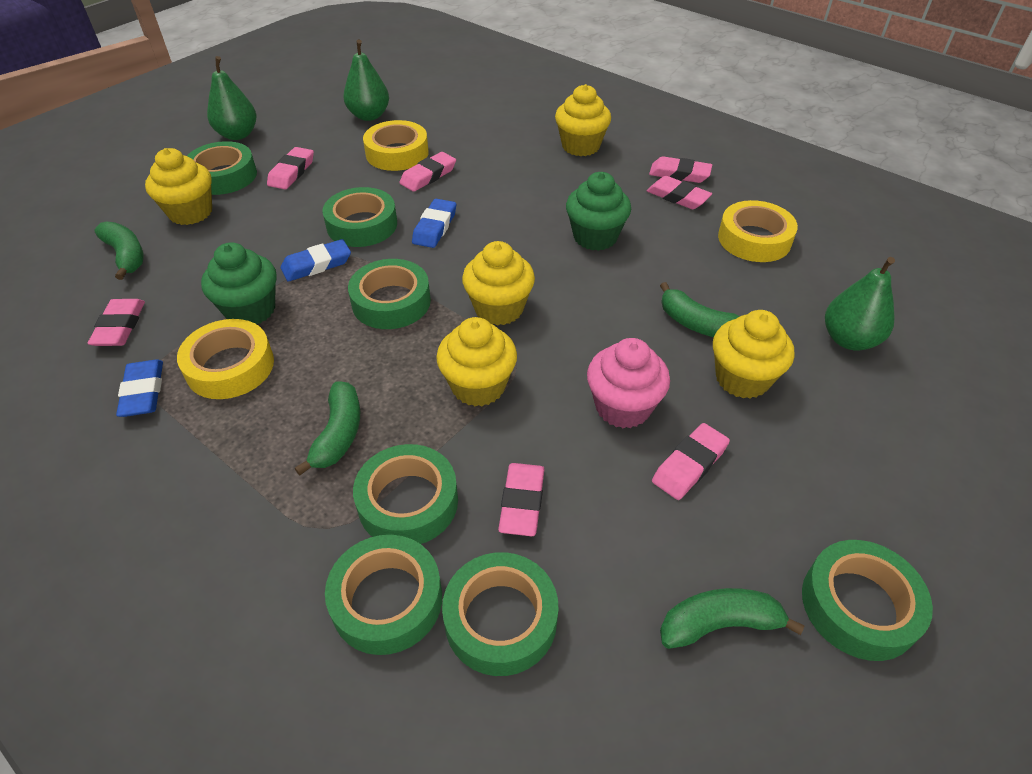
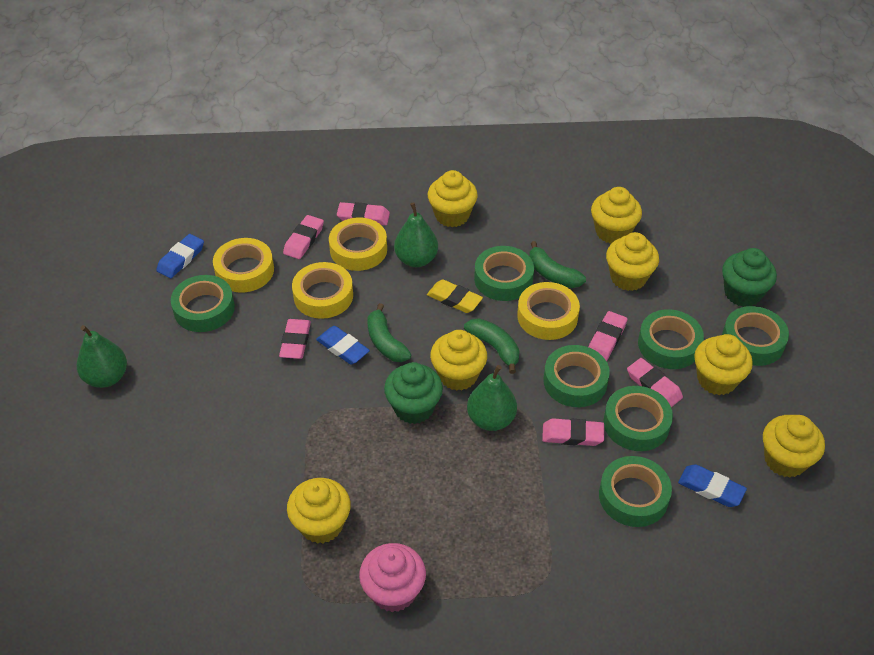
green banana: [95,222,143,280] [294,381,360,476] [660,282,740,337] [660,588,805,649] = 4 -> [367,303,411,362] [464,318,520,374] [529,241,586,288] = 3
pink eraser: [88,299,145,346] [267,147,314,190] [399,152,456,192] [498,463,544,536] [647,176,712,209] [649,156,712,183] [652,423,730,500] = 7 -> [279,319,311,359] [283,215,324,259] [337,202,390,225] [542,418,604,446] [588,311,627,361] [627,358,683,407] = 6
yellow cupcake: [145,148,212,225] [436,317,517,406] [462,241,535,326] [555,84,611,156] [713,310,794,399] = 5 -> [287,478,351,544] [428,170,478,227] [430,330,487,391] [591,187,642,244] [606,232,659,291] [694,334,753,395] [763,415,825,478] = 7
yellow eraser: none = 0 -> [427,279,483,313] = 1
yellow tape: [177,319,274,399] [363,120,429,171] [718,200,798,262] = 3 -> [213,238,274,293] [292,262,353,319] [329,217,387,271] [517,282,580,340] = 4

